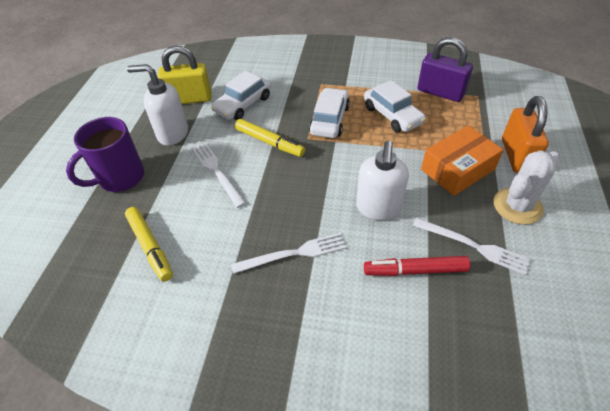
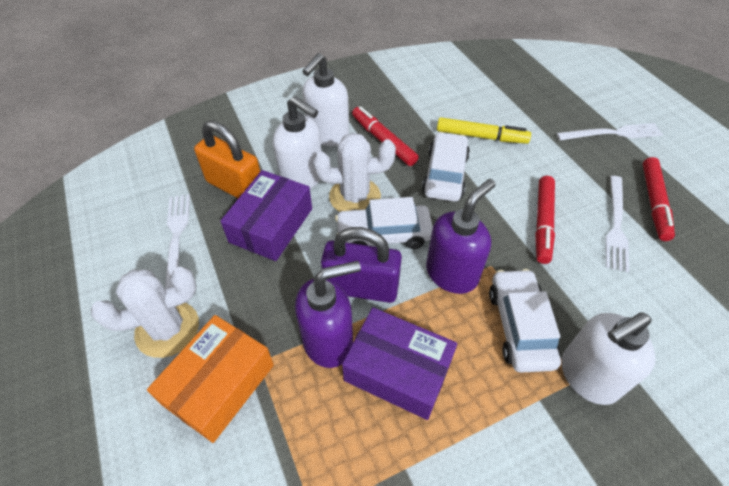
purple box: none = 0 -> [221,170,312,261] [342,307,457,420] = 2
purple mug: [66,117,144,192] = 1 -> none = 0
purple soap dispenser: none = 0 -> [295,261,361,368] [426,179,496,294] = 2
red marker: [364,256,470,276] = 1 -> [352,106,419,166] [535,176,555,264] [643,157,675,241] = 3
white cactus: [494,150,560,225] = 1 -> [91,267,199,358] [313,133,396,212] = 2
white soap dispenser: [127,64,188,146] [356,140,409,220] = 2 -> [273,96,322,189] [302,53,349,146] [561,312,656,405] = 3
yellow marker: [125,207,173,282] [235,119,305,157] = 2 -> [437,117,531,144] = 1
yellow padlock: [158,46,211,104] = 1 -> none = 0

